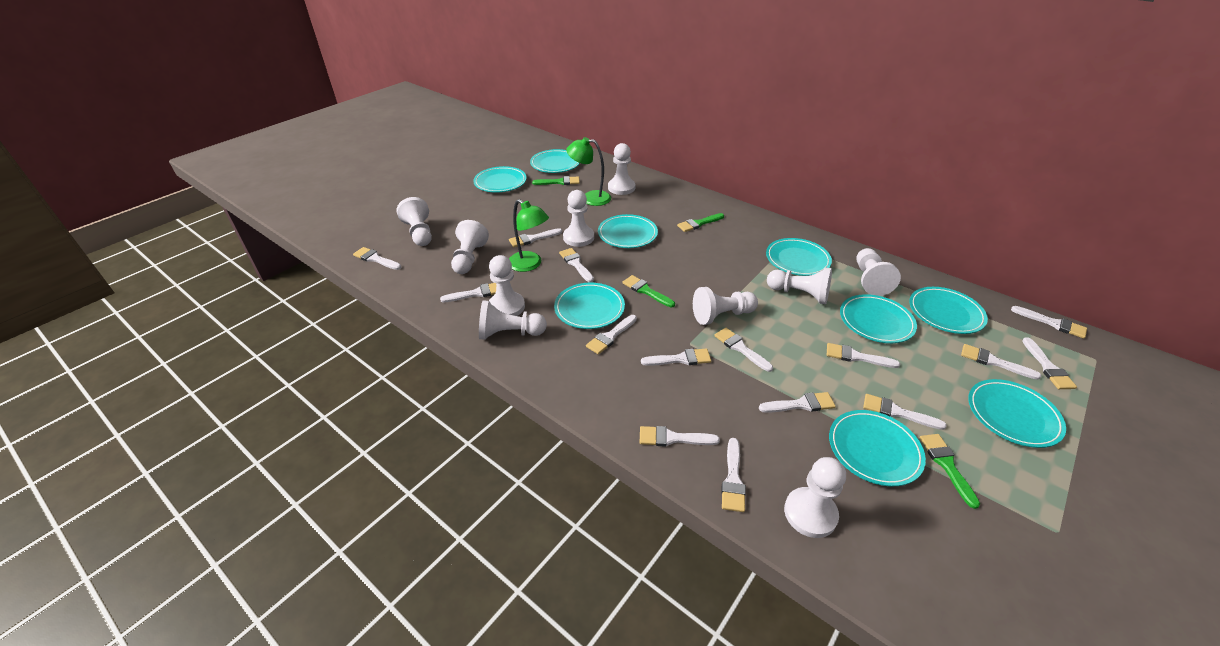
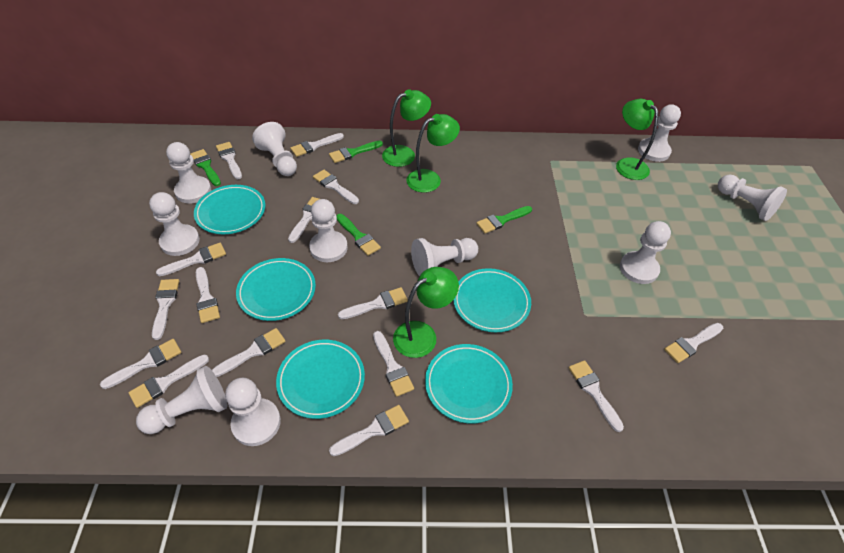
green lamp: [509,199,549,272] [566,137,611,206] = 2 -> [382,89,431,167] [393,267,459,358] [406,114,460,193] [616,99,658,180] = 4
turquoise plate: [473,166,527,193] [530,149,580,173] [554,283,625,329] [598,214,658,248] [766,238,832,276] [829,410,926,486] [840,294,917,343] [909,287,988,334] [968,379,1066,448] = 9 -> [194,185,265,234] [236,258,316,321] [276,340,365,419] [425,344,513,423] [453,268,531,332] = 5

